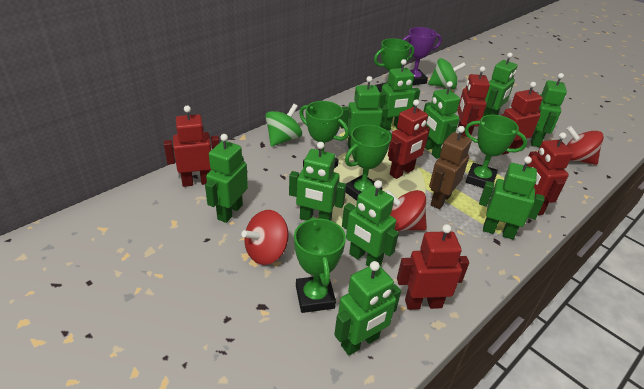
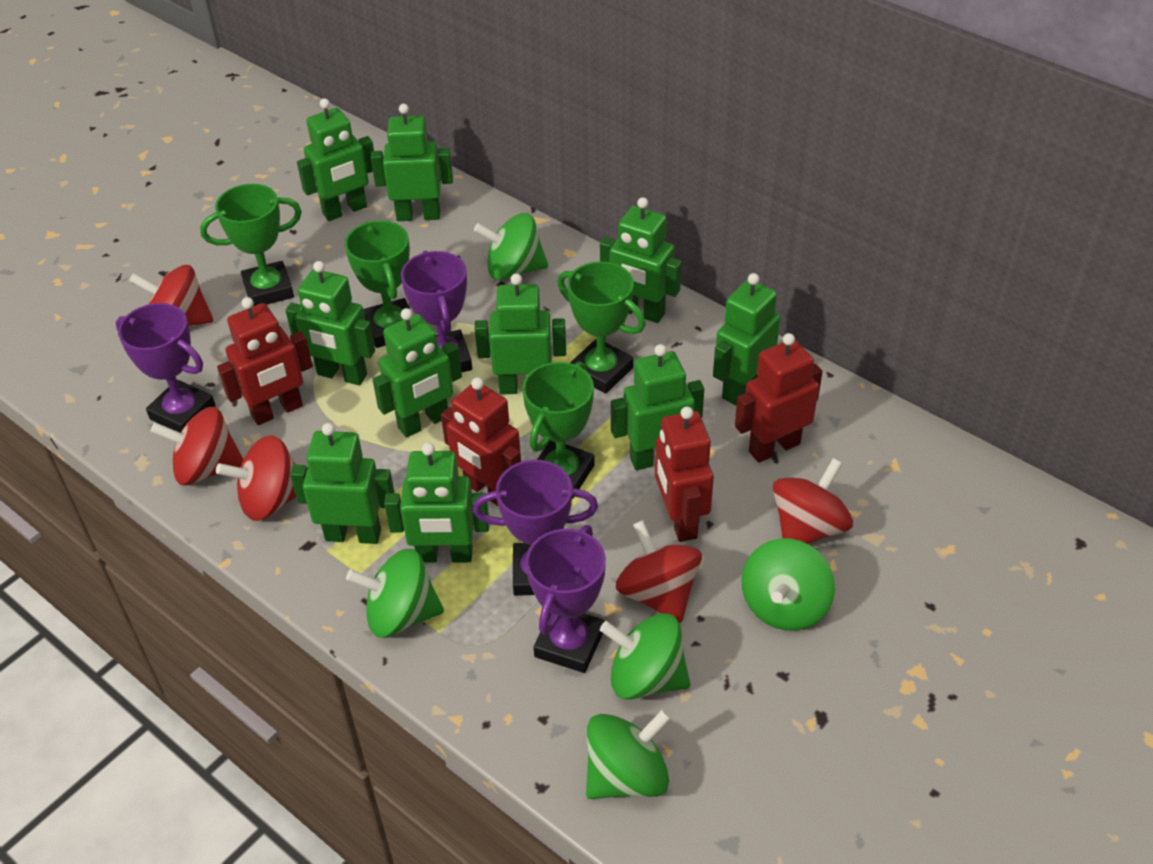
brown robot: [429,126,472,209] = 1 -> none = 0
green spinning top: [265,104,302,147] [428,58,466,89] = 2 -> [346,549,444,638] [474,213,548,281] [586,709,672,799] [600,613,690,700] [741,539,835,631] = 5
green trophy: [294,217,346,313] [299,101,349,169] [345,125,392,201] [374,38,414,92] [465,115,527,188] = 5 -> [200,184,302,306] [344,221,410,348] [522,361,595,499] [557,261,645,394] = 4
purple trophy: [403,27,442,85] = 1 -> [116,303,215,433] [401,250,472,372] [473,460,598,596] [526,525,606,673] = 4
red robot: [164,106,219,187] [388,100,430,179] [397,224,469,310] [457,66,490,137] [501,82,543,155] [527,132,573,215] = 6 -> [217,297,313,425] [441,377,521,506] [655,407,714,542] [735,333,823,463] = 4
red spinning top: [241,210,289,265] [385,189,427,231] [566,126,604,165] = 3 -> [129,265,214,326] [151,407,243,485] [216,435,296,521] [616,520,702,623] [773,458,853,544] = 5

